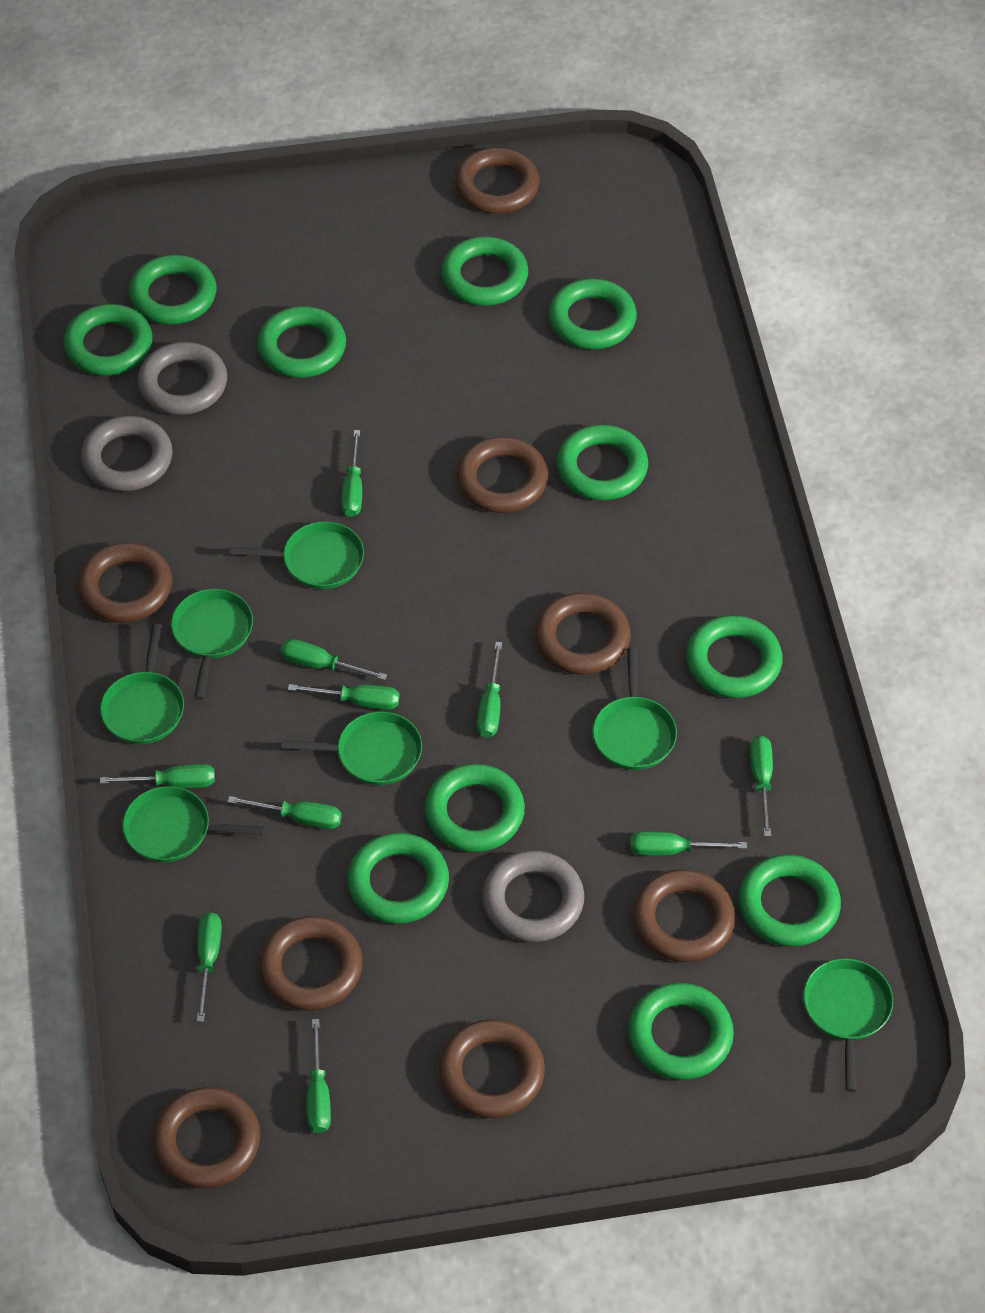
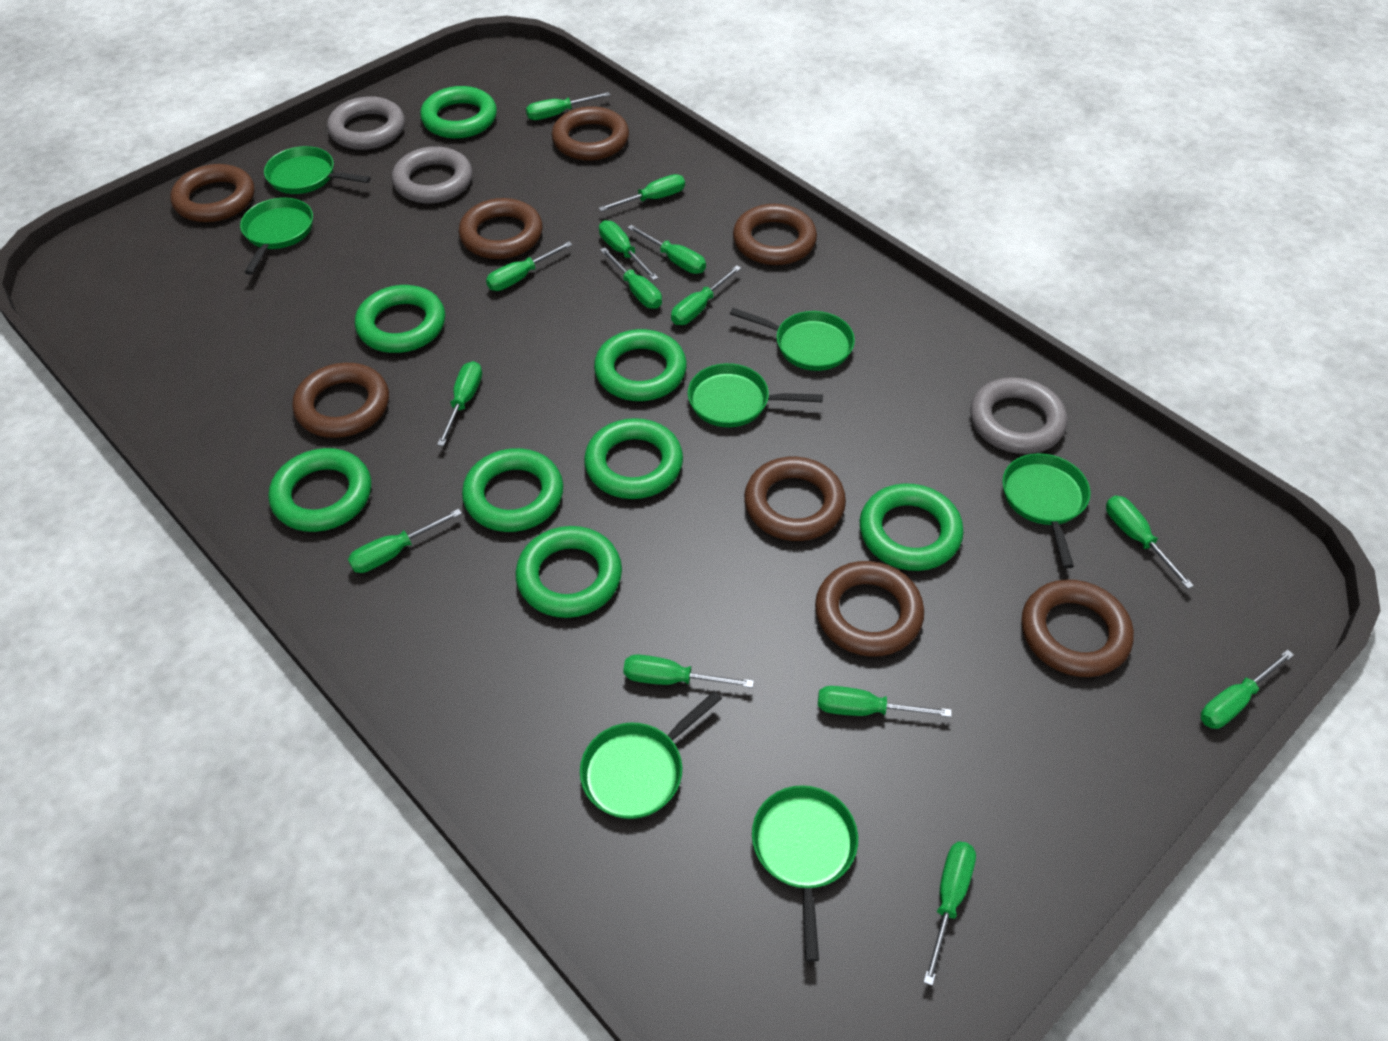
green ring: [63,304,153,376] [129,255,217,325] [257,306,346,378] [347,833,449,924] [425,764,525,852] [441,236,528,306] [549,278,637,349] [557,425,648,500] [628,983,734,1080] [686,615,783,698] [739,854,841,947] = 11 -> [269,448,371,532] [355,285,445,353] [420,86,497,139] [462,448,563,532] [516,526,622,618] [584,418,683,499] [594,329,687,401] [860,483,964,571] = 8
green screwdriver: [100,764,215,788] [197,912,222,1022] [228,796,341,829] [280,639,387,680] [288,684,400,710] [307,1019,331,1133] [341,430,362,517] [477,642,502,738] [631,831,747,856] [750,735,773,836] = 10 -> [348,509,462,573] [437,361,482,446] [486,241,573,291] [526,92,610,120] [598,174,685,212] [599,220,658,281] [600,247,662,309] [623,654,754,688] [627,225,706,274] [671,265,741,325] [818,686,952,717] [924,841,976,986] [1106,496,1194,589] [1201,649,1294,729] = 14

